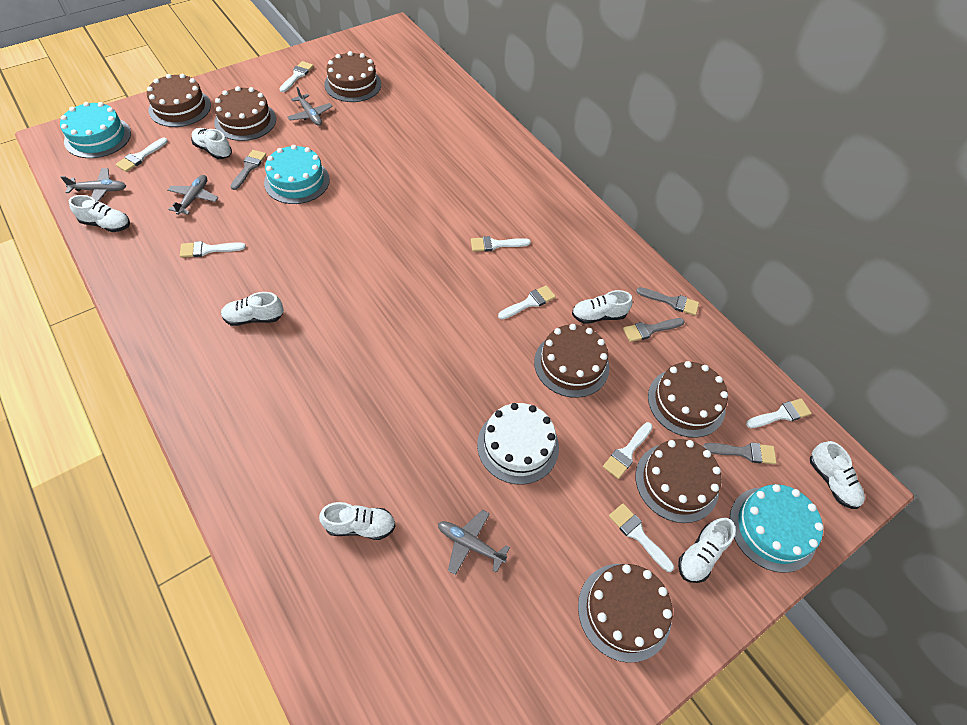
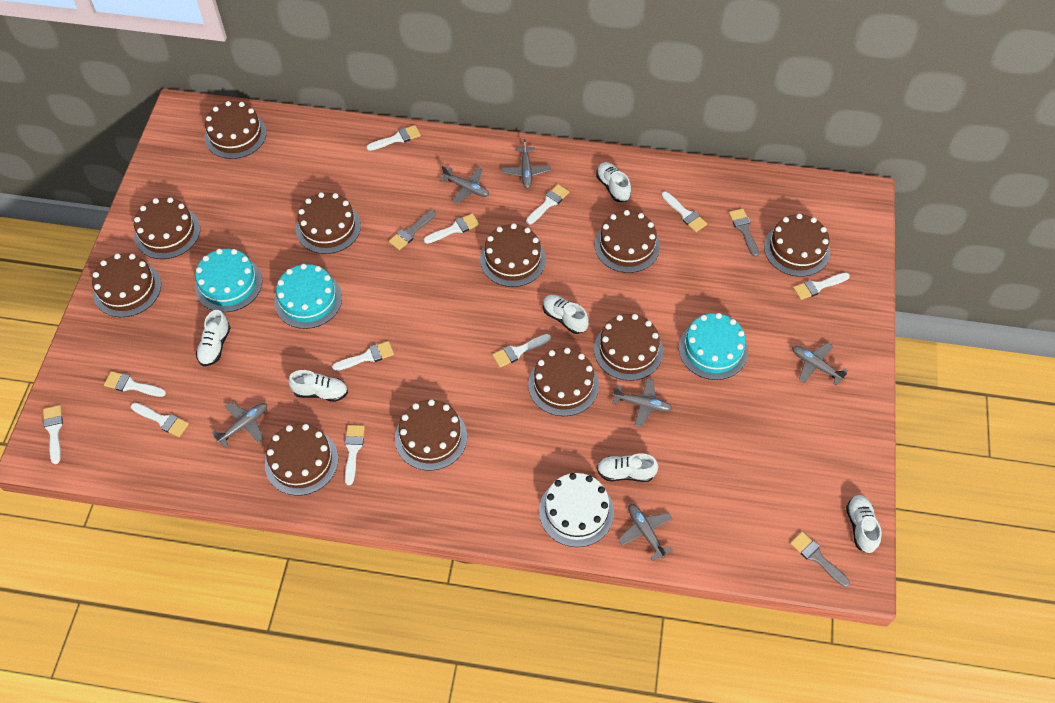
brown cake: [147,74,211,127] [214,86,276,141] [324,51,381,102] [534,324,609,398] [578,564,672,663] [635,439,722,523] [648,361,728,438] = 7 -> [92,253,161,317] [134,197,200,259] [204,101,267,159] [265,424,338,496] [296,192,361,254] [395,399,467,471] [480,223,546,287] [528,348,599,416] [594,314,663,381] [595,210,660,273] [764,214,830,277] = 11
grey brush: [230,150,266,190] [623,318,685,342] [636,287,699,316] [703,442,777,464] = 4 -> [389,210,436,250] [729,209,759,257] [790,532,850,587] = 3
grey plane: [61,168,126,202] [167,175,218,215] [287,87,333,126] [438,509,510,575] = 4 -> [212,402,267,448] [439,166,489,204] [502,139,551,189] [612,378,672,427] [618,504,673,561] [792,342,848,386] = 6
white brush: [116,138,168,172] [180,241,246,257] [280,61,313,92] [471,236,531,252] [498,285,556,319] [603,422,653,479] [609,504,674,572] [746,398,812,428] = 8 -> [43,405,63,464] [104,371,166,397] [131,403,189,437] [332,341,394,371] [345,425,365,485] [367,125,421,151] [424,213,479,244] [492,334,551,367] [526,184,569,225] [662,192,707,232] [793,273,850,300] = 11
white shoe: [69,195,130,232] [191,128,232,159] [221,292,284,326] [319,502,396,540] [572,290,633,324] [678,518,736,583] [810,441,865,509] = 7 -> [196,310,231,366] [289,370,348,402] [543,295,589,334] [596,162,631,202] [597,453,658,482] [846,495,882,553] = 6

